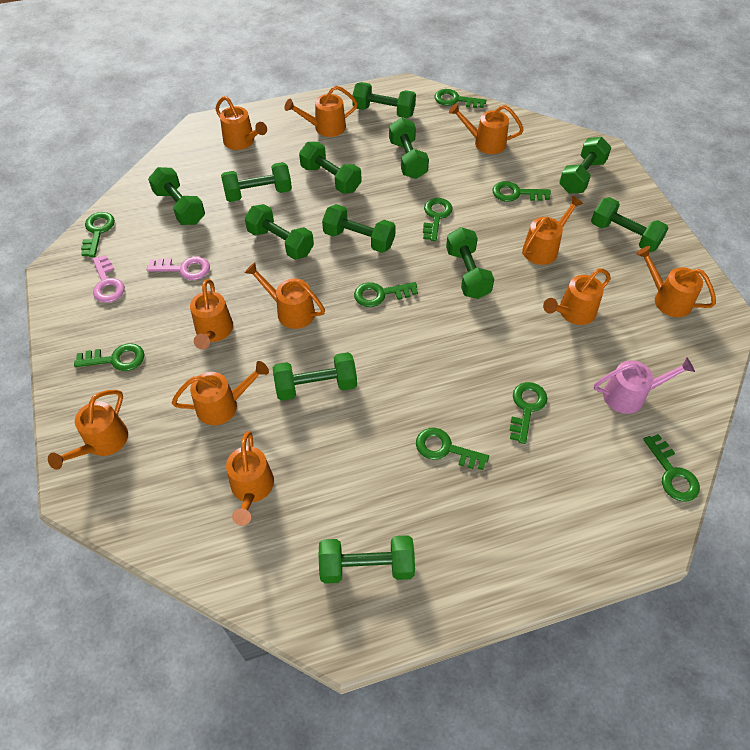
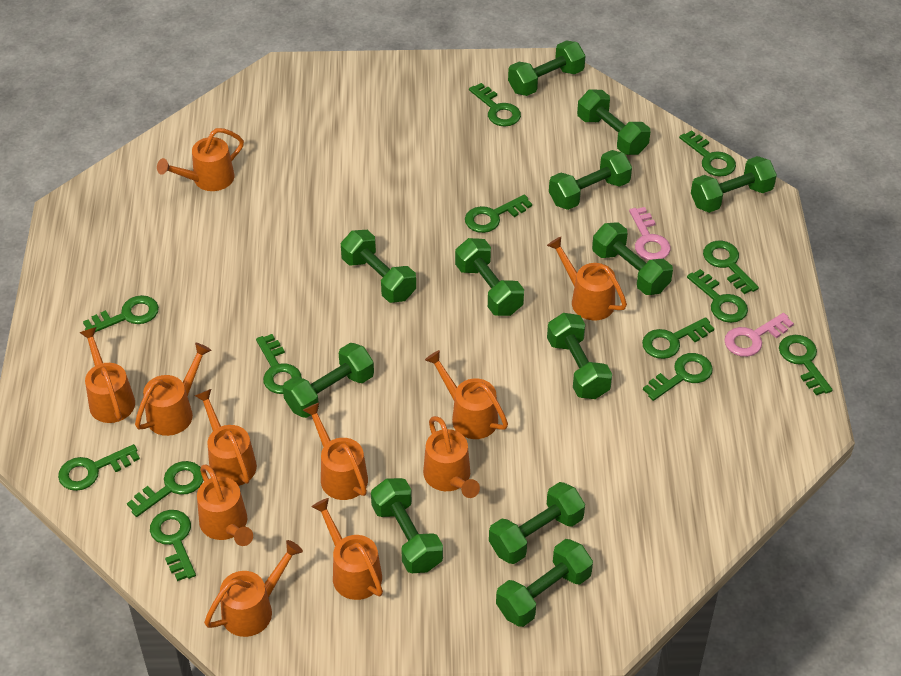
green key: [74,343,144,371] [81,212,115,257] [354,282,418,307] [416,428,489,470] [423,198,453,241] [434,89,486,108] [492,181,551,202] [509,382,547,444] [643,434,700,502] = 9 -> [58,444,140,491] [83,295,159,332] [127,461,203,517] [150,510,196,581] [256,334,302,394] [465,194,532,233] [469,83,521,127] [642,317,714,359] [643,353,713,401] [679,130,736,176] [687,269,748,323] [703,241,759,294] [779,335,833,395] = 13
pink watering can: [594,357,695,414] = 1 -> none = 0

